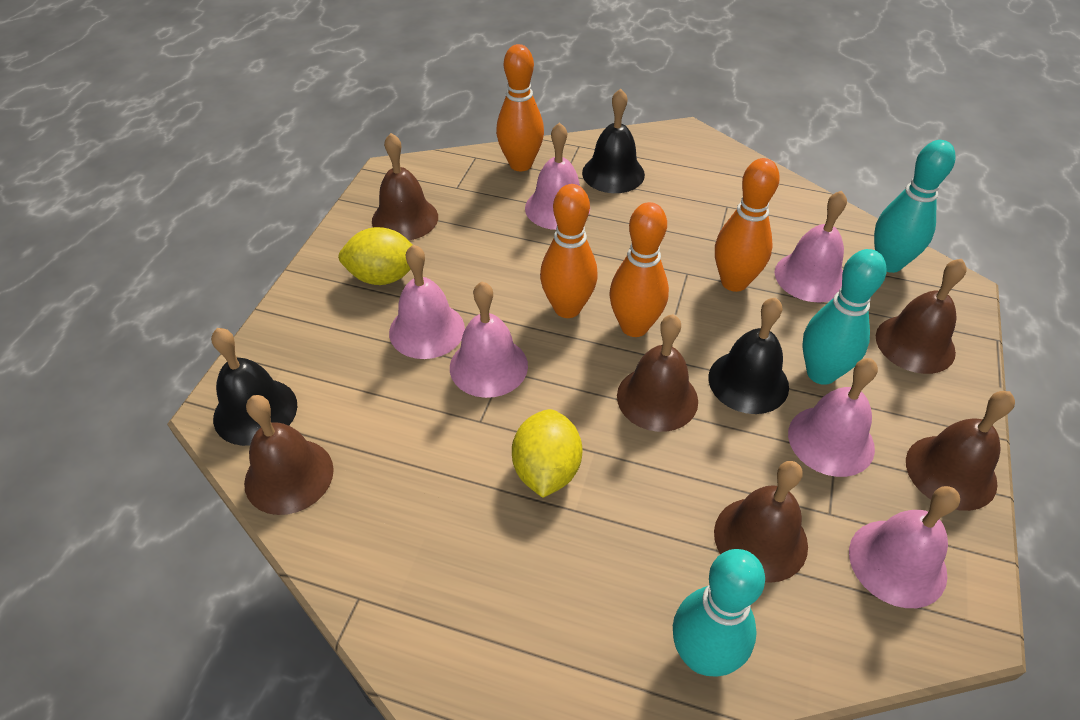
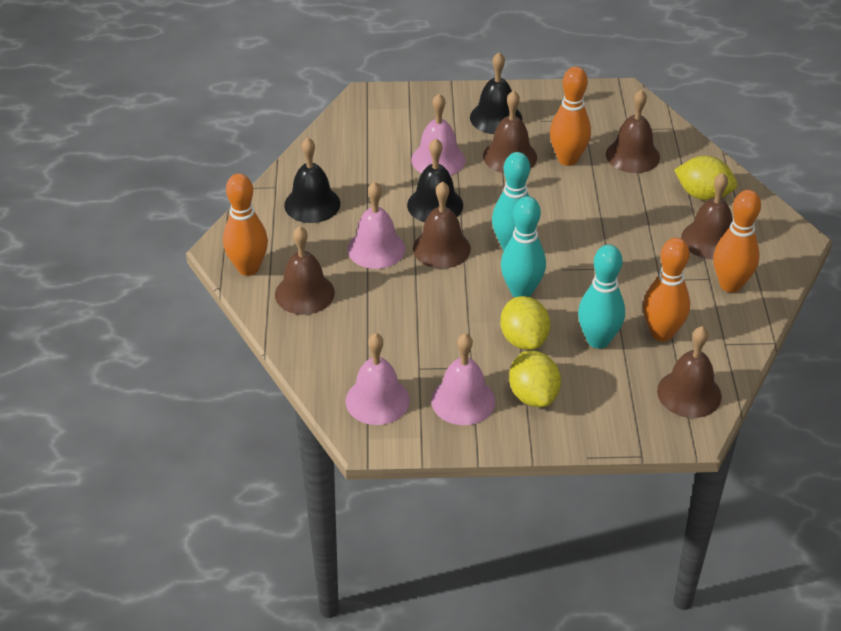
pink bell: [389,244,465,359] [450,281,528,398] [525,122,590,230] [775,191,847,302] [788,358,878,477] [849,486,960,608] = 6 -> [345,333,410,425] [347,182,405,269] [411,94,466,176] [431,333,495,425] = 4
yellow lemon: [338,227,412,285] [512,409,582,498] = 2 -> [500,296,550,350] [509,351,561,407] [674,156,737,201] = 3

